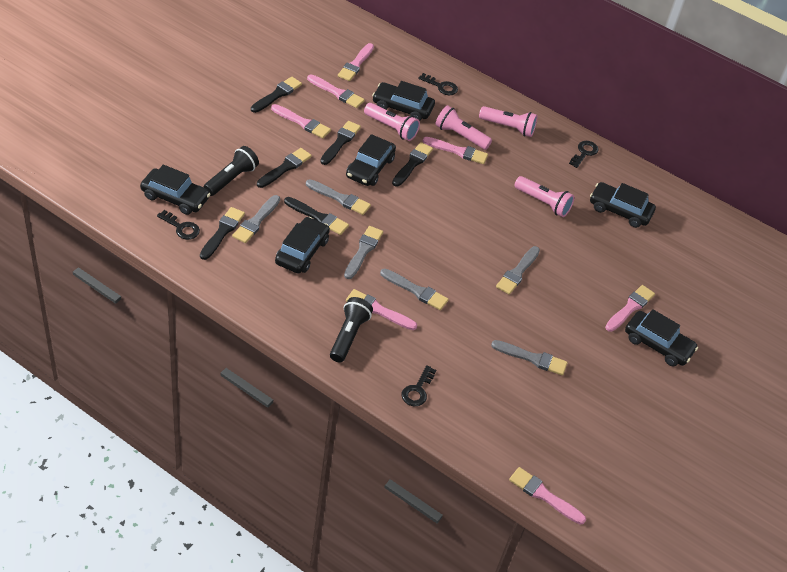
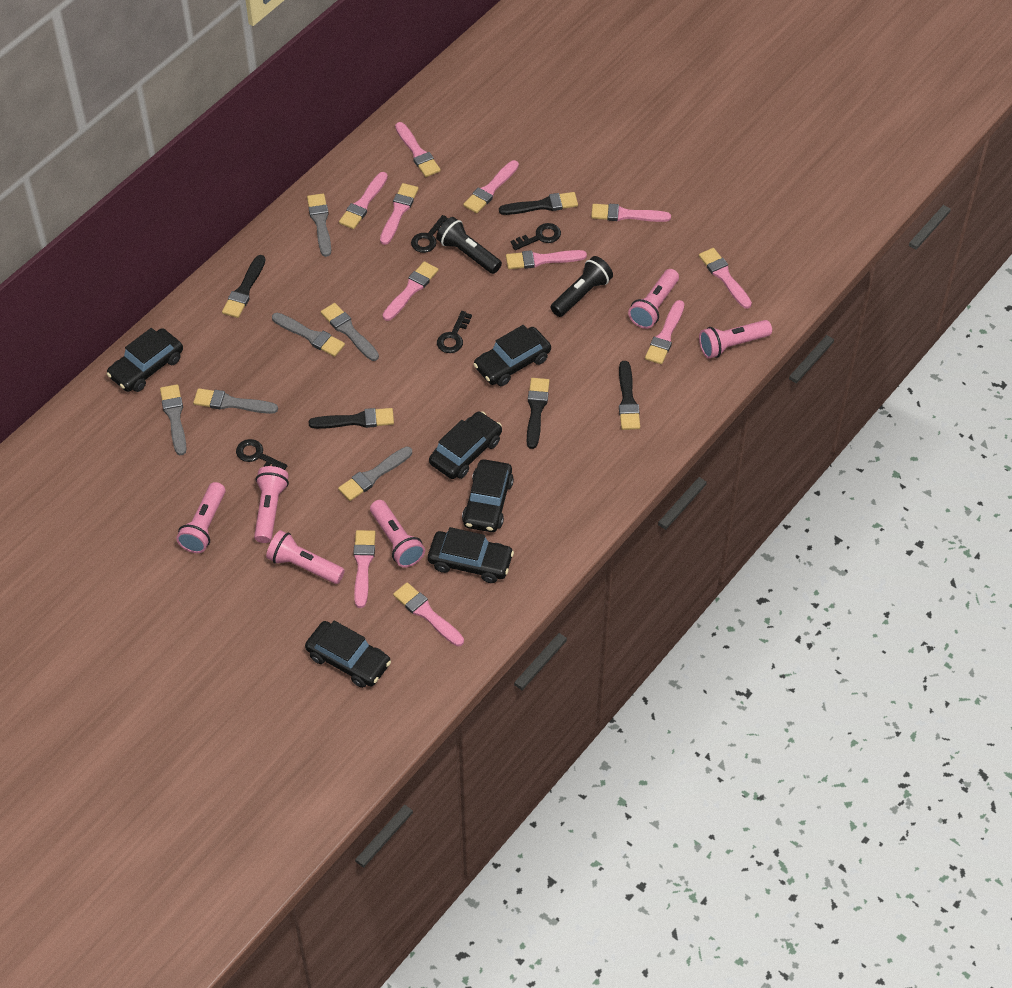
black brush: [200,207,245,260] [251,77,302,113] [257,148,312,188] [284,197,349,235] [320,121,361,165] [392,142,433,186] = 6 -> [222,255,265,318] [309,408,394,429] [499,192,578,215] [527,378,550,449] [619,361,640,430] = 5
pink brush: [271,104,331,138] [307,74,365,108] [338,43,374,81] [346,289,417,330] [423,137,488,164] [509,467,586,525] [605,285,655,332] = 7 -> [339,172,388,229] [353,530,376,608] [380,183,419,245] [383,261,438,321] [393,582,464,646] [395,122,441,177] [463,160,519,213] [506,250,587,269] [591,204,671,222] [645,300,684,364] [699,248,752,309] = 11
pink flashlight: [364,103,420,141] [435,105,492,150] [479,106,538,137] [514,176,574,217] = 4 -> [176,482,225,553] [254,466,289,543] [266,530,345,584] [370,500,425,568] [628,269,679,329] [699,320,772,359] = 6

